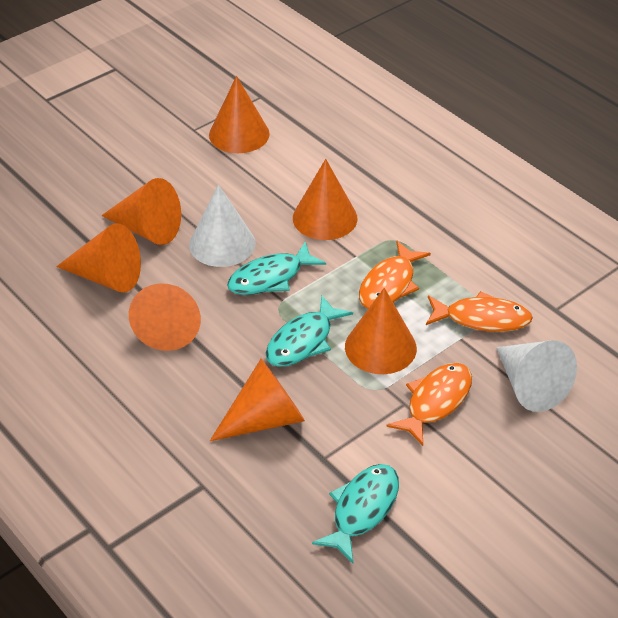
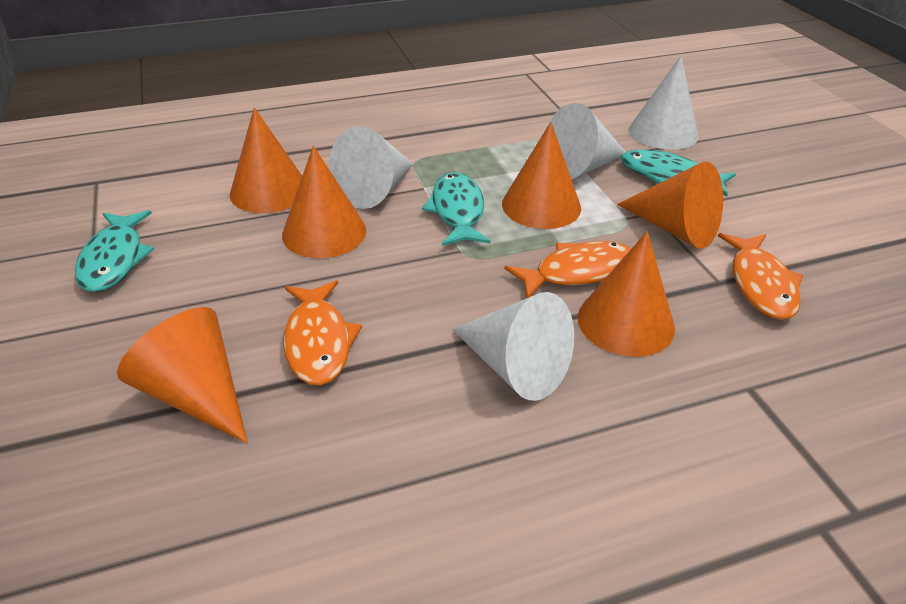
orange cone: [56,223,141,293] [101,178,181,245] [129,283,201,351] [209,76,270,153] [210,359,305,441] [293,159,358,240] [345,288,417,374] = 7 -> [117,307,247,443] [230,107,302,213] [282,146,366,258] [502,122,581,229] [578,231,675,357] [617,162,723,248] = 6
white cone: [189,184,256,267] [496,340,577,412] = 2 -> [329,126,413,209] [452,292,574,401] [547,103,626,179] [629,56,698,150] = 4

